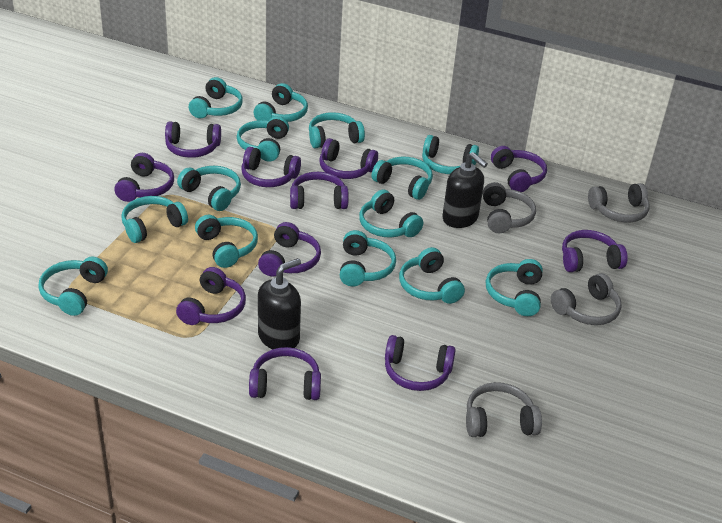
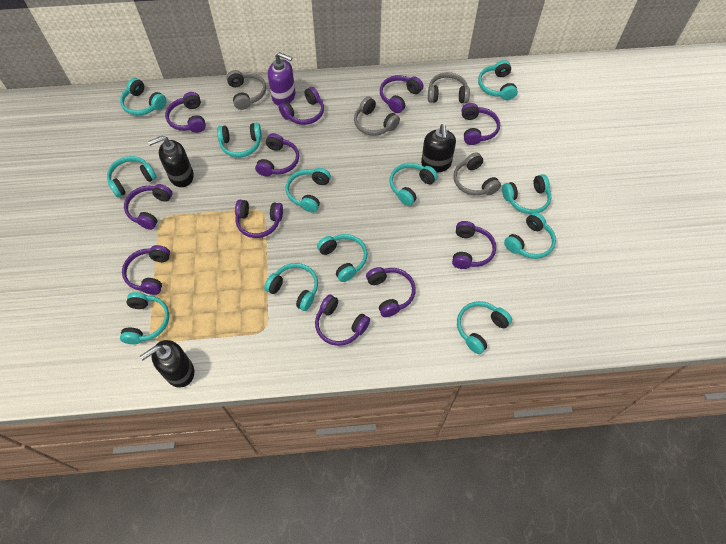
black soap dispenser: [258,258,301,349] [442,152,488,228] = 2 -> [140,340,194,388] [148,136,194,187] [421,124,456,173] = 3
purple soap dispenser: none = 0 -> [268,52,295,106] = 1
turquoise headphones: [38,256,108,316] [121,196,188,243] [177,166,241,211] [189,77,243,119] [195,215,258,268] [237,116,289,161] [254,83,308,122] [309,112,365,148] [340,230,396,286] [359,190,423,237] [372,157,433,200] [399,247,465,304] [422,135,479,174] [486,259,543,316] = 14 -> [107,156,157,198] [120,78,166,115] [120,292,169,344] [217,123,262,157] [264,263,318,311] [286,168,331,212] [317,234,367,282] [390,163,438,206] [457,301,512,354] [478,60,518,100] [502,174,551,214] [504,212,556,259] = 12

